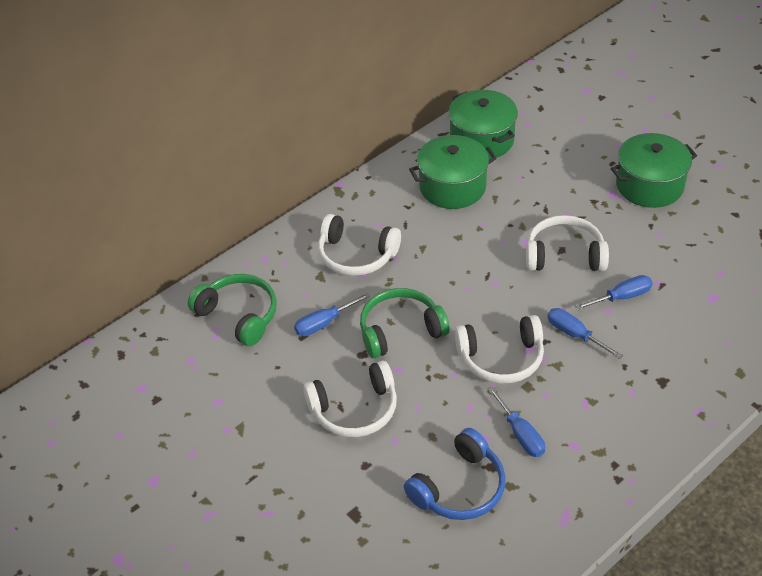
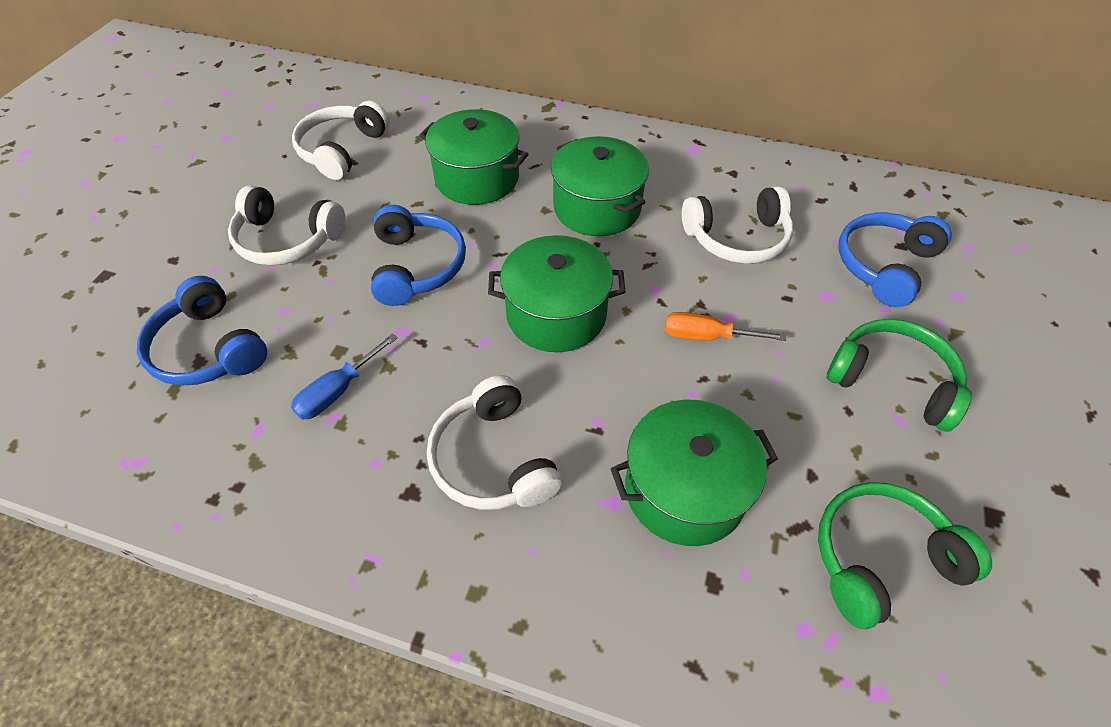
blue headphones: [404,428,506,520] = 1 -> [137,276,267,386] [371,205,466,306] [838,213,952,307] = 3
blue screwdriver: [294,293,370,336] [488,386,545,457] [547,308,623,359] [575,275,653,310] = 4 -> [291,333,398,420] = 1
green pot: [409,135,497,209] [448,90,518,159] [611,133,697,208] = 3 -> [420,109,528,205] [488,235,626,352] [551,136,649,236] [610,400,778,546] = 4
orange screwdriver: none = 0 -> [665,312,786,341] = 1

